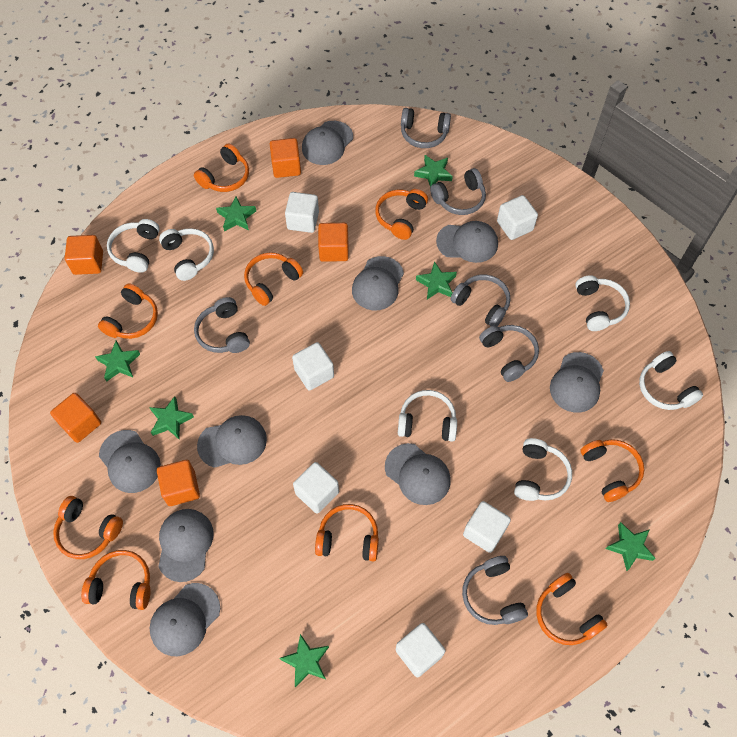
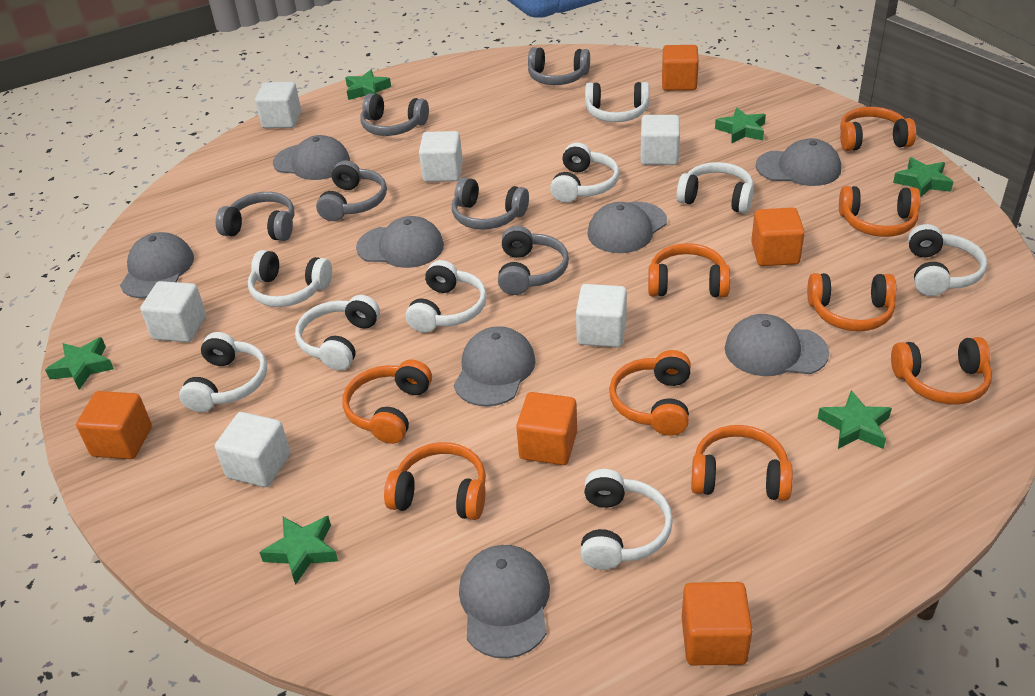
green star: [95,341,140,382] [149,396,194,439] [216,196,256,232] [279,634,329,687] [414,155,453,187] [416,261,457,299] [606,522,656,571] = 7 -> [45,337,114,390] [259,516,338,585] [345,70,391,100] [715,108,766,144] [818,390,892,449] [893,157,953,197] = 6
grey cap: [99,430,161,493] [149,583,220,656] [158,509,213,582] [197,415,267,468] [302,121,353,165] [352,256,404,310] [385,443,451,505] [436,221,498,263] [550,352,604,413] = 9 -> [120,232,194,298] [273,135,350,180] [356,216,444,268] [454,326,536,407] [459,545,550,658] [587,202,667,253] [725,314,829,376] [756,138,841,186] = 8
white headphones: [107,219,160,273] [159,228,214,281] [398,390,457,442] [514,438,572,501] [575,275,630,331] [639,351,703,410] = 6 -> [179,332,267,412] [248,250,332,307] [295,295,380,370] [406,260,487,332] [550,143,619,203] [580,469,673,570] [585,82,649,122] [676,162,754,213] [908,224,987,296] = 9

